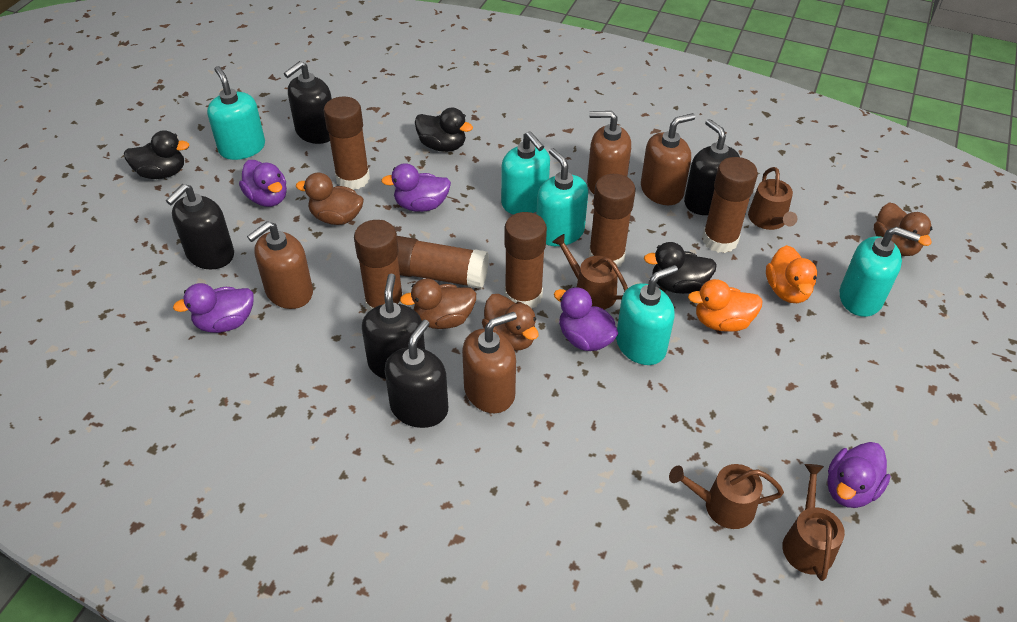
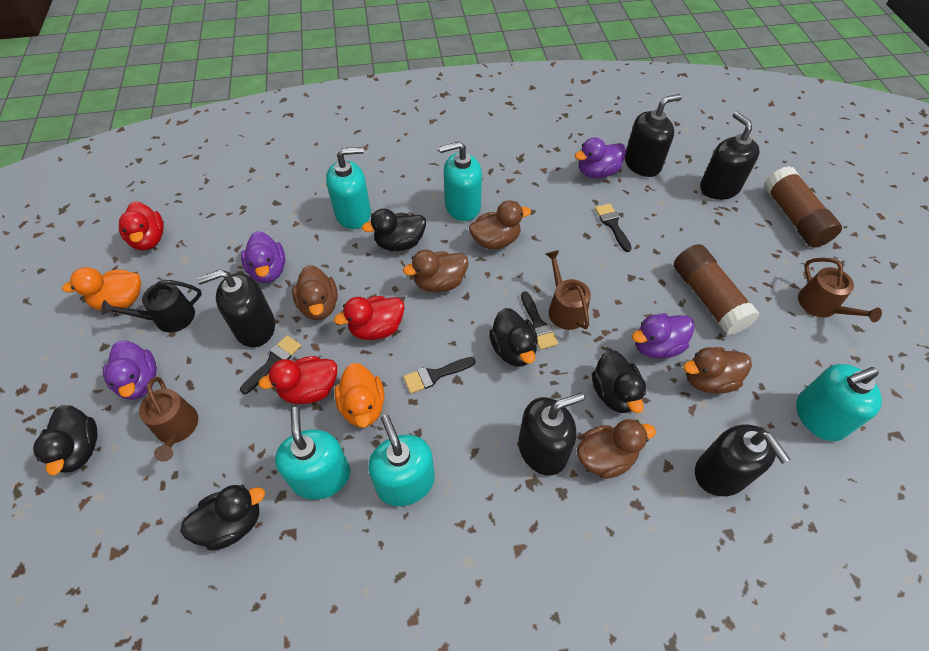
black brush: none = 0 -> [240,335,301,394] [403,357,475,394] [521,291,558,350] [595,203,632,252] = 4
black duck: [124,130,189,179] [415,108,473,152] [644,242,717,294] = 3 -> [33,405,98,475] [180,485,265,551] [362,209,426,251] [489,308,538,367] [592,350,646,413] = 5
black watering can: none = 0 -> [101,280,202,332] = 1
brown duck: [296,172,364,225] [400,279,476,329] [482,294,539,350] [874,202,932,256] = 4 -> [292,265,338,320] [403,250,468,292] [469,200,531,250] [577,419,656,479] [683,347,752,394] = 5
brown glue stick: [324,96,370,190] [354,220,403,312] [397,236,489,289] [504,212,547,308] [588,174,636,267] [702,157,758,253] = 6 -> [674,244,759,336] [764,166,842,247] = 2
brown soap dispenser: [247,221,313,309] [462,312,517,413] [587,111,631,194] [641,113,695,205] = 4 -> none = 0
brown watering can: [552,234,628,310] [669,464,784,529] [748,167,797,230] [782,464,845,581] = 4 -> [139,377,198,462] [546,250,591,330] [798,258,882,322] = 3
purple duck: [173,283,254,333] [239,160,287,207] [381,163,451,212] [554,287,618,351] [827,442,891,508] = 5 -> [103,340,157,400] [241,231,285,283] [575,137,626,178] [632,313,695,359] = 4
red duck: none = 0 -> [119,201,164,250] [258,356,337,404] [334,296,405,340] = 3

